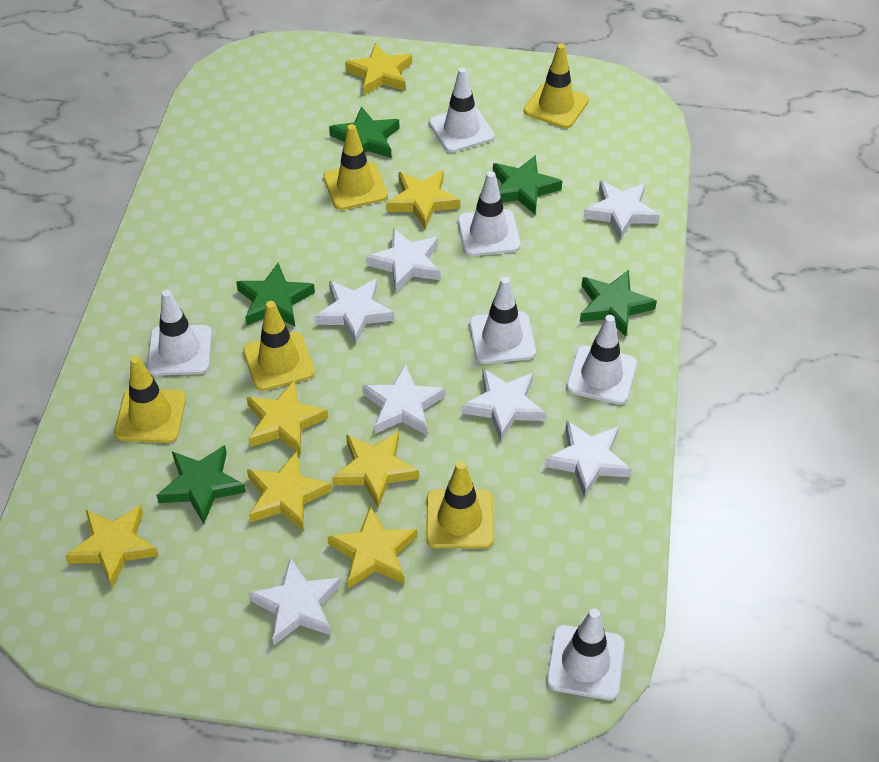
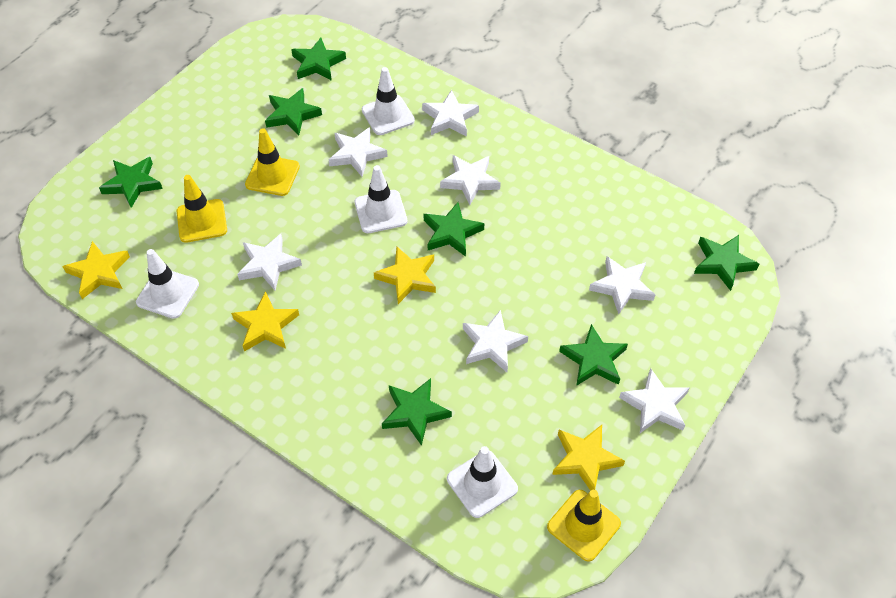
green star: [156,445,246,524] [236,263,315,327] [329,106,400,158] [493,155,562,214] [580,270,657,337] = 5 -> [99,157,163,208] [265,88,322,135] [291,38,346,81] [382,378,452,446] [424,202,484,257] [559,324,628,386] [694,235,759,291] = 7
white traffic cone: [147,290,212,376] [429,67,495,152] [458,171,520,256] [469,277,536,364] [546,608,625,700] [566,315,637,405] = 6 -> [136,249,199,319] [355,165,407,233] [362,67,415,135] [447,446,518,518] = 4
yellow star: [65,505,159,587] [246,380,328,455] [247,451,332,531] [327,506,417,589] [332,431,419,508] [345,43,412,95] [386,170,460,229] = 7 -> [62,241,130,299] [231,291,299,352] [374,246,436,304] [552,425,625,491] = 4
yellow traffic cone: [114,356,186,443] [243,301,315,391] [323,124,388,210] [426,461,494,548] [524,44,589,128] = 5 -> [177,175,227,243] [245,128,300,196] [547,490,621,562] = 3

